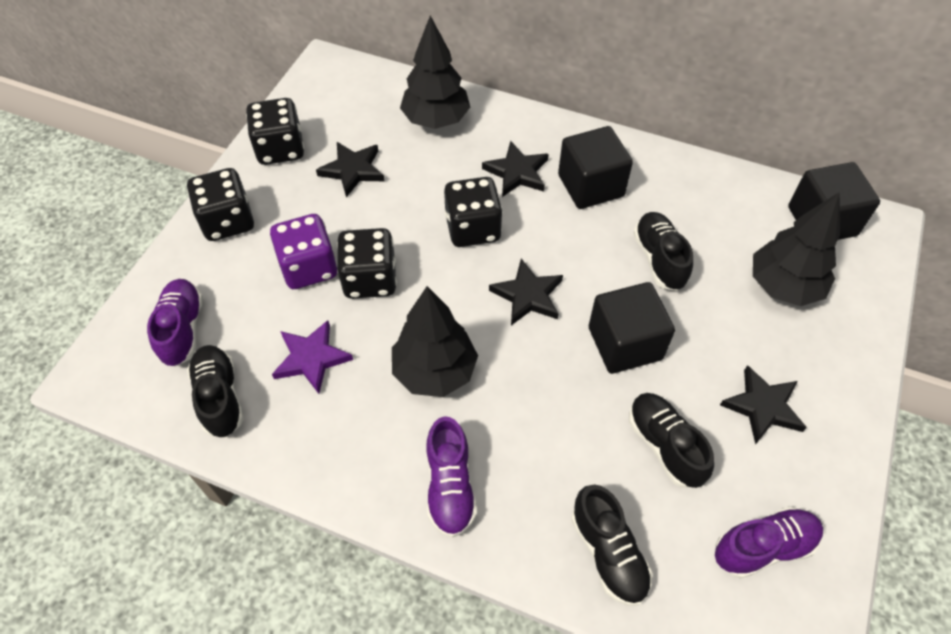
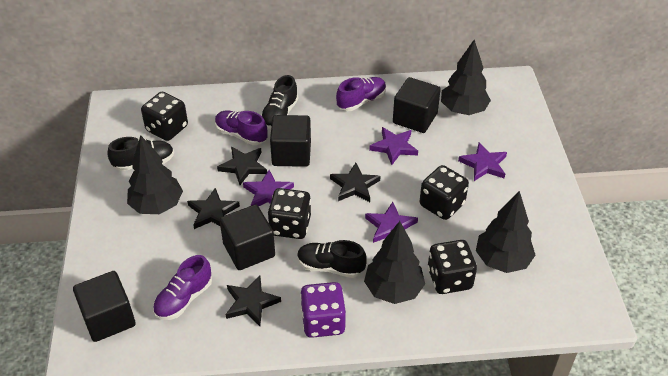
black cube: [558,126,633,209] [589,282,675,374] [788,162,880,240] = 3 -> [73,271,136,342] [219,205,275,270] [270,115,311,167] [393,77,441,133] = 4
black shoe: [187,345,244,437] [571,484,653,606] [629,393,714,488] [633,212,693,291] = 4 -> [107,137,174,171] [261,75,298,129] [297,240,367,278] = 3
black tree: [392,286,478,397] [400,16,470,129] [753,192,840,306] = 3 -> [127,135,183,214] [364,221,425,304] [441,40,491,115] [476,191,535,273] = 4
purple star: [272,320,353,394] = 1 -> [243,170,294,206] [365,202,418,243] [369,127,418,165] [458,142,507,181] = 4

